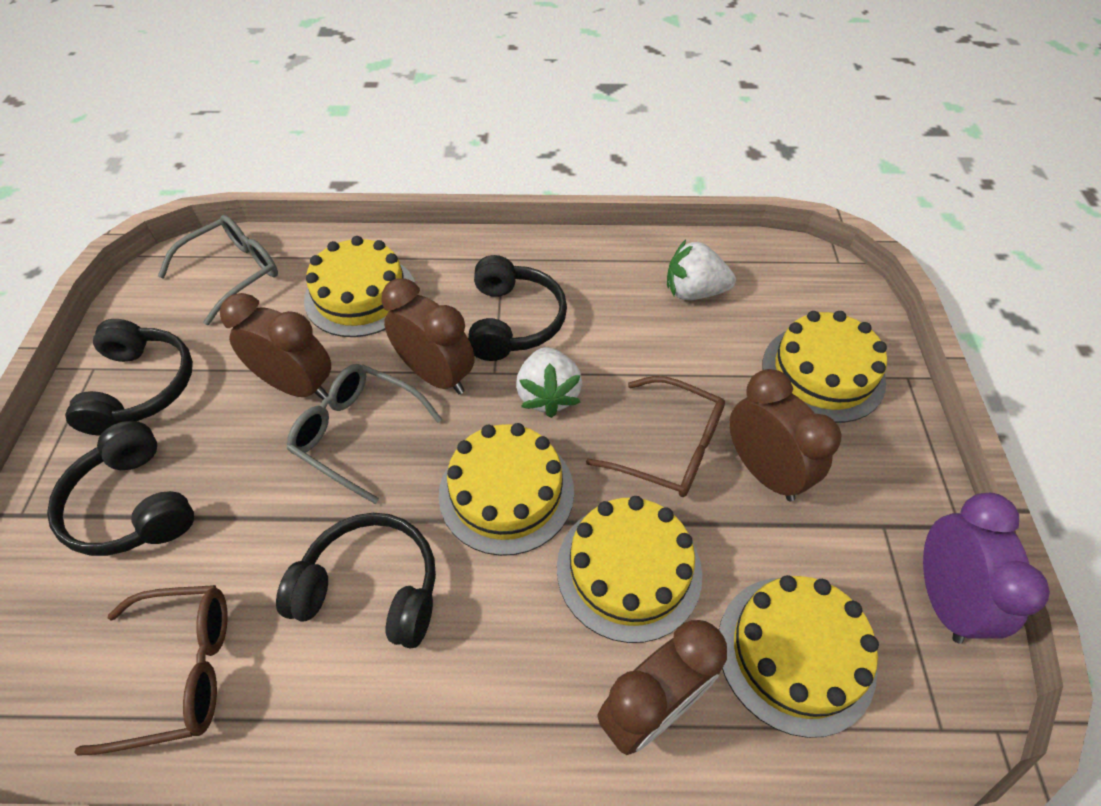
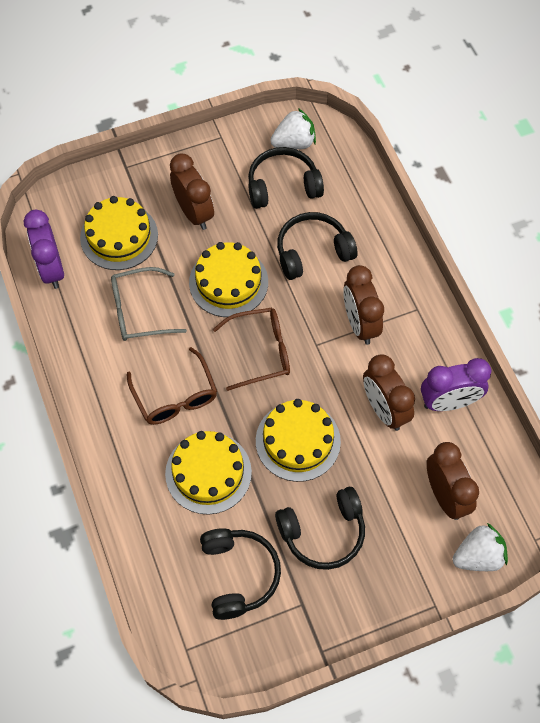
grey glasses: [158,215,278,325] [287,364,442,504] = 2 -> [111,267,187,341] = 1
purple clock: [923,493,1050,644] = 1 -> [24,210,64,289] [421,358,491,411] = 2
yellow cake: [304,236,415,337] [439,423,574,556] [557,496,702,643] [719,575,879,738] [762,311,887,423] = 5 -> [80,196,158,270] [165,431,252,515] [189,242,268,317] [256,399,341,482] = 4

